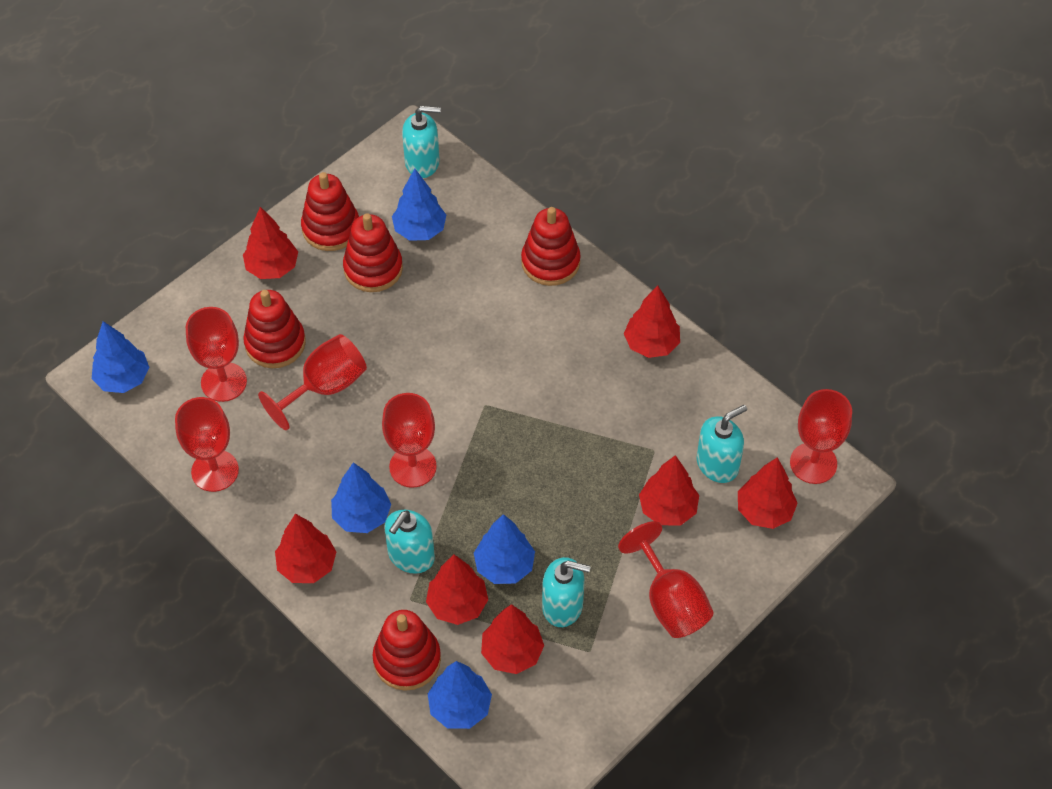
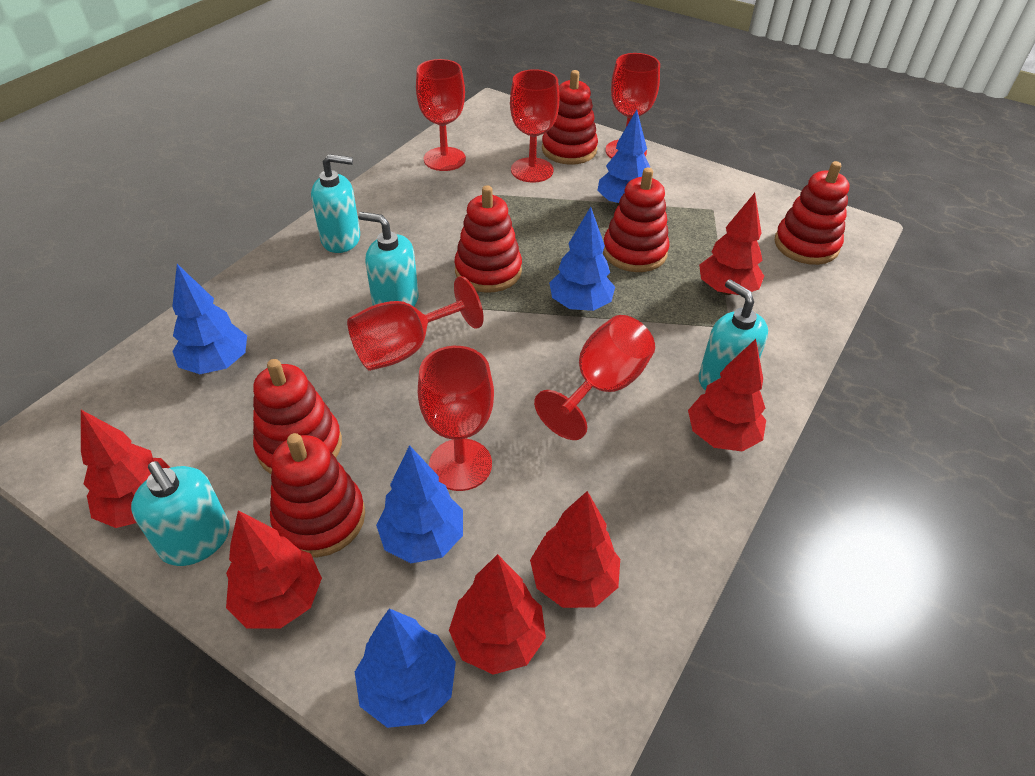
red stacking toy: [243,290,306,368] [301,172,359,251] [343,213,403,292] [372,610,441,691] [521,207,581,286] = 5 -> [253,359,342,474] [270,433,365,558] [454,185,522,293] [542,70,598,165] [603,168,670,272] [775,161,849,265] = 6
red tree: [243,207,298,279] [275,514,336,583] [426,554,488,625] [481,604,544,674] [624,285,680,358] [639,455,699,526] [738,457,798,529] = 7 -> [81,410,171,528] [226,511,322,629] [449,554,546,675] [530,491,620,608] [688,339,766,452] [699,193,764,295] = 6

